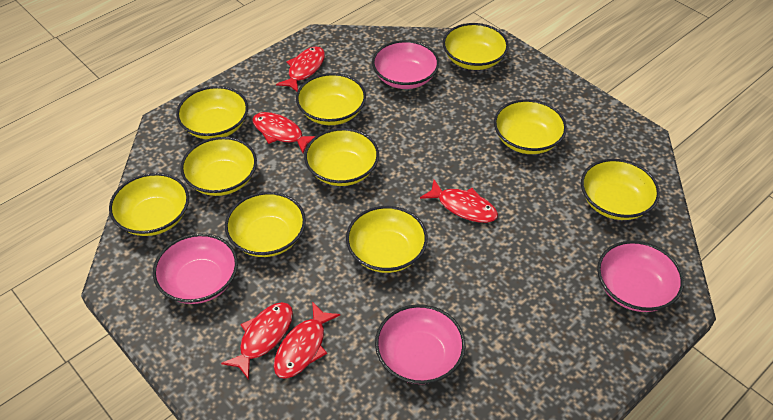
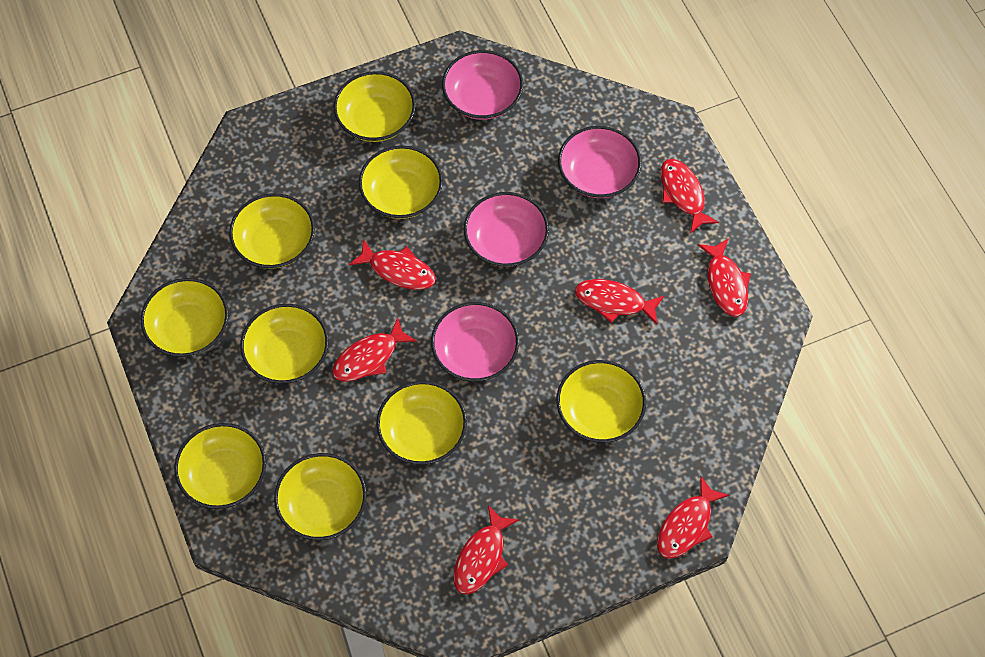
red fish: [221,302,293,380] [252,112,316,153] [274,302,340,379] [276,47,325,91] [420,180,498,223] = 5 -> [332,317,417,382] [349,239,436,290] [454,505,519,594] [575,279,664,324] [657,476,729,559] [661,159,719,234] [698,238,751,317] = 7
yellow bowl: [109,173,189,236] [176,86,248,139] [180,137,257,196] [225,192,306,257] [296,73,366,125] [304,128,379,186] [346,206,428,273] [443,23,509,70] [494,99,567,154] [581,159,660,220] = 10 -> [141,278,228,357] [174,423,266,509] [229,193,315,269] [240,304,329,384] [274,453,367,540] [334,71,416,142] [359,146,443,219] [376,381,467,465] [556,360,646,443] = 9

